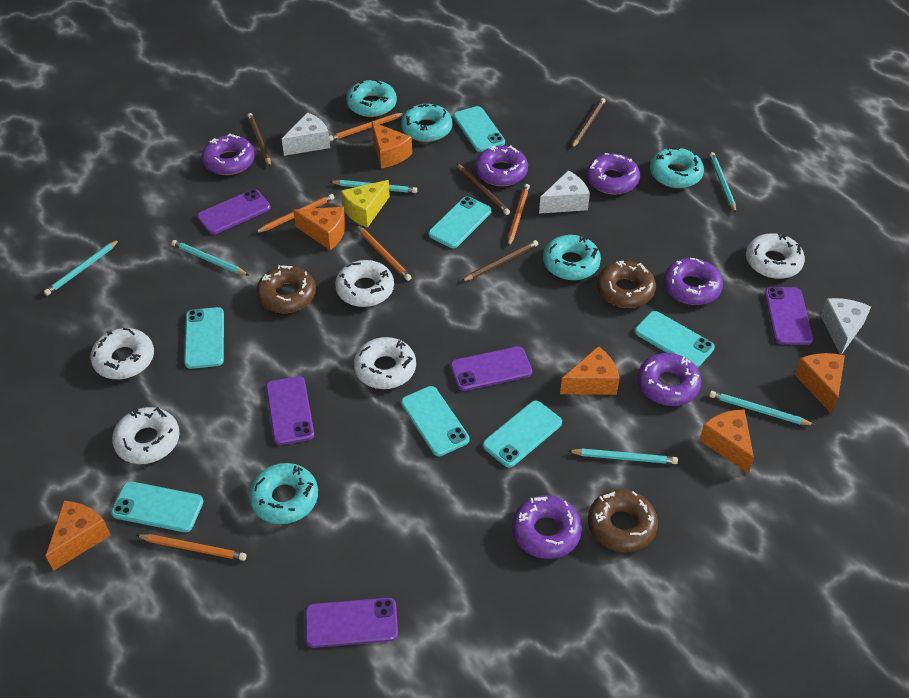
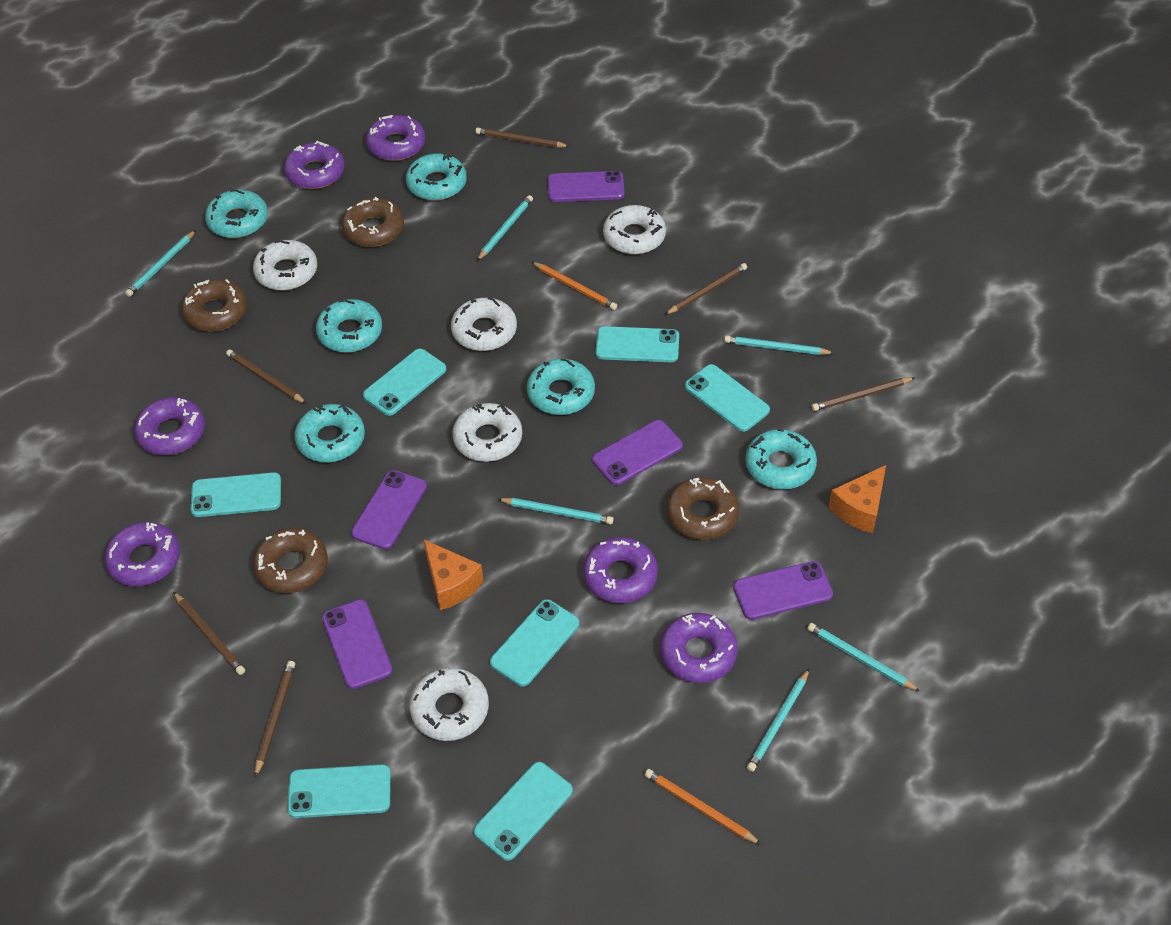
brown donut: [256,265,316,313] [588,489,658,553] [597,261,656,308] = 3 -> [181,279,247,332] [253,528,328,593] [342,197,404,247] [667,477,739,540] = 4
brown pencil: [247,113,271,167] [456,163,510,215] [461,240,538,282] [572,98,605,148] = 4 -> [173,592,245,675] [226,349,307,404] [255,661,295,777] [475,128,570,148] [665,263,747,315] [812,377,915,411] = 6
orange cheese: [46,501,110,571] [293,207,346,250] [372,122,412,168] [560,346,620,395] [699,409,754,474] [794,353,845,414] = 6 -> [424,540,484,610] [829,465,886,533] = 2
orange pencil: [136,534,246,561] [255,194,334,233] [329,113,404,141] [356,225,412,281] [508,184,530,247] = 5 -> [532,262,617,310] [645,769,762,845] = 2
turquoise donut: [249,463,318,524] [346,79,397,117] [401,103,452,142] [543,235,601,280] [650,147,704,188] = 5 -> [205,189,268,238] [294,404,365,462] [316,299,382,353] [406,153,467,201] [527,359,595,415] [745,428,817,489] = 6
white cheese: [282,112,330,156] [539,170,590,214] [820,298,871,355] = 3 -> none = 0
yellow cheese: [341,180,390,228] = 1 -> none = 0

